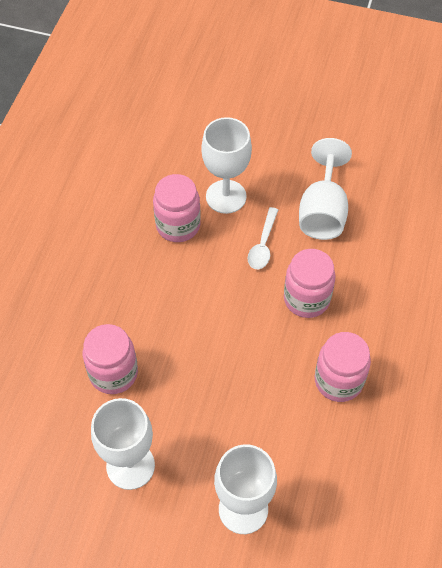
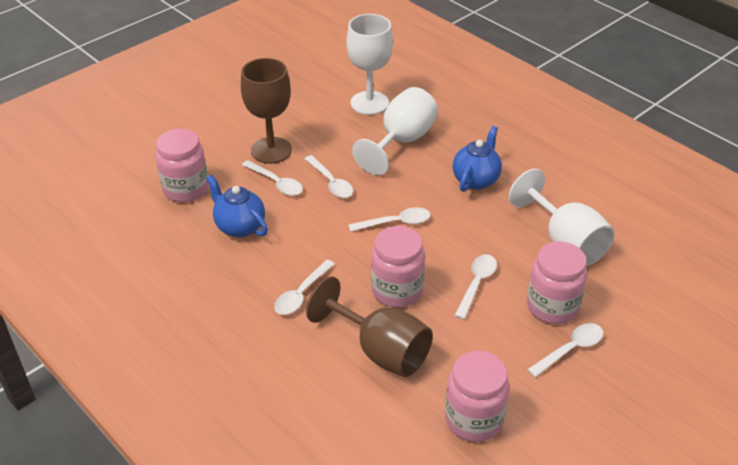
blue teapot: none = 0 -> [206,175,268,237] [453,126,502,192] = 2
brown goblet: none = 0 -> [241,58,292,164] [306,277,433,377] = 2
white goblet: [91,398,155,490] [201,117,252,214] [214,444,277,534] [299,138,352,240] = 4 -> [346,14,393,115] [352,87,438,175] [509,169,615,266] = 3
white spoon: [248,207,278,269] = 1 -> [242,160,303,196] [274,260,335,315] [305,155,353,198] [348,207,430,232] [454,254,497,319] [527,323,603,377] = 6

